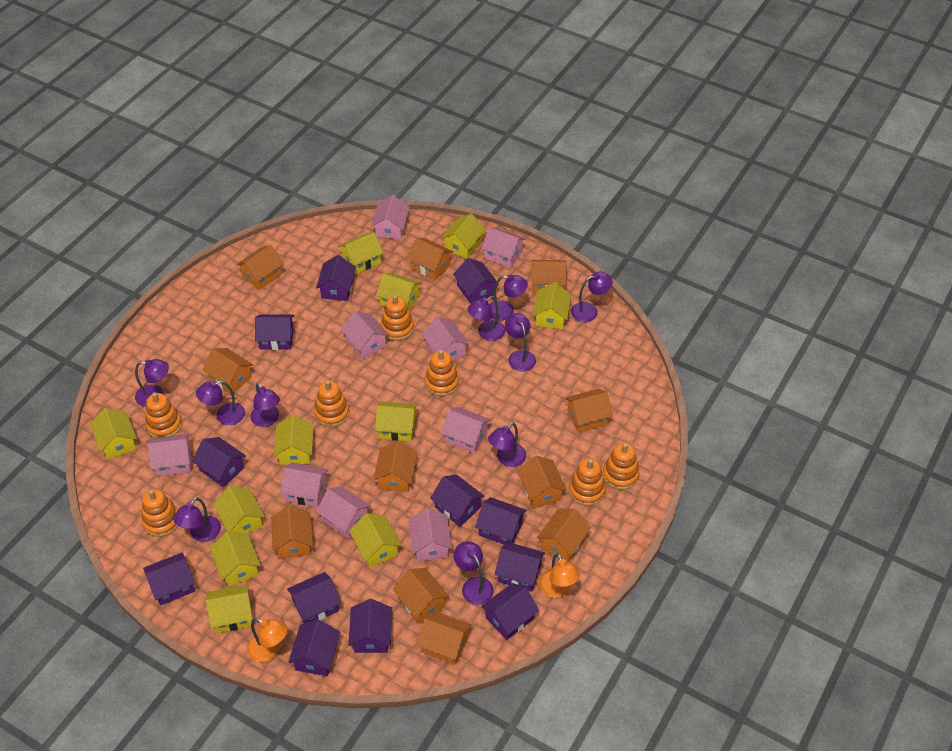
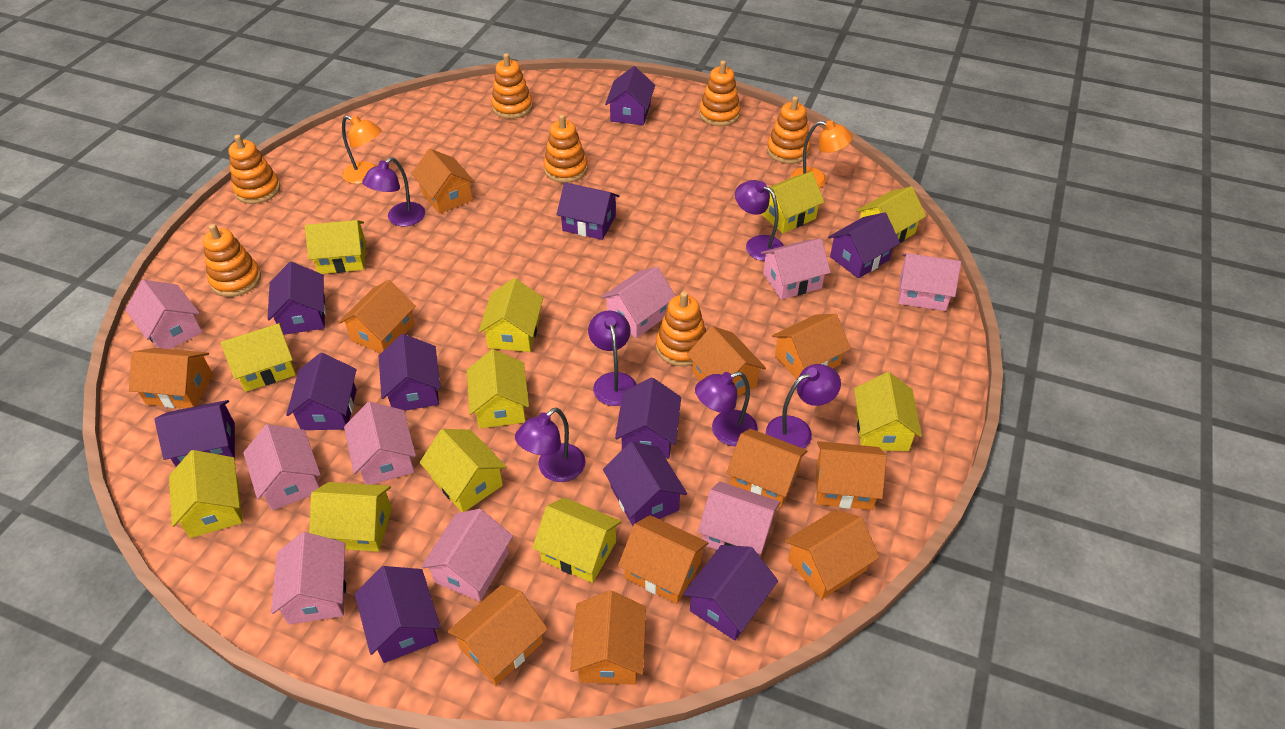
purple house: [143,553,195,606] [192,437,246,487] [255,314,294,350] [287,572,341,623] [288,619,340,676] [316,255,356,301] [349,599,392,653] [430,475,485,527] [453,258,499,304] [475,497,527,544] [481,583,539,640] [495,542,545,592] = 12 -> [155,400,235,467] [268,262,326,335] [286,353,356,430] [355,566,440,663] [379,334,441,411] [557,182,619,240] [603,442,687,526] [605,66,655,125] [615,378,681,458] [683,545,778,641] [828,212,900,278] = 11
purple lamp: [135,359,169,407] [173,497,221,542] [196,381,245,425] [250,383,280,427] [454,541,494,605] [467,296,505,341] [488,422,526,467] [490,274,528,321] [505,313,536,372] [571,271,613,322] = 10 -> [362,157,425,226] [515,408,585,482] [588,311,637,406] [695,372,758,446] [735,180,784,261] [766,364,841,449] = 6

